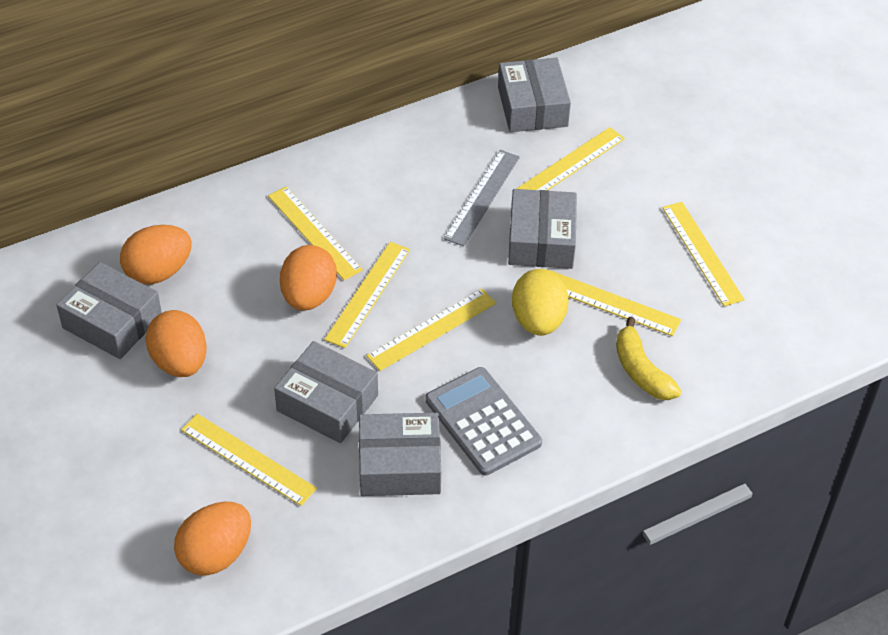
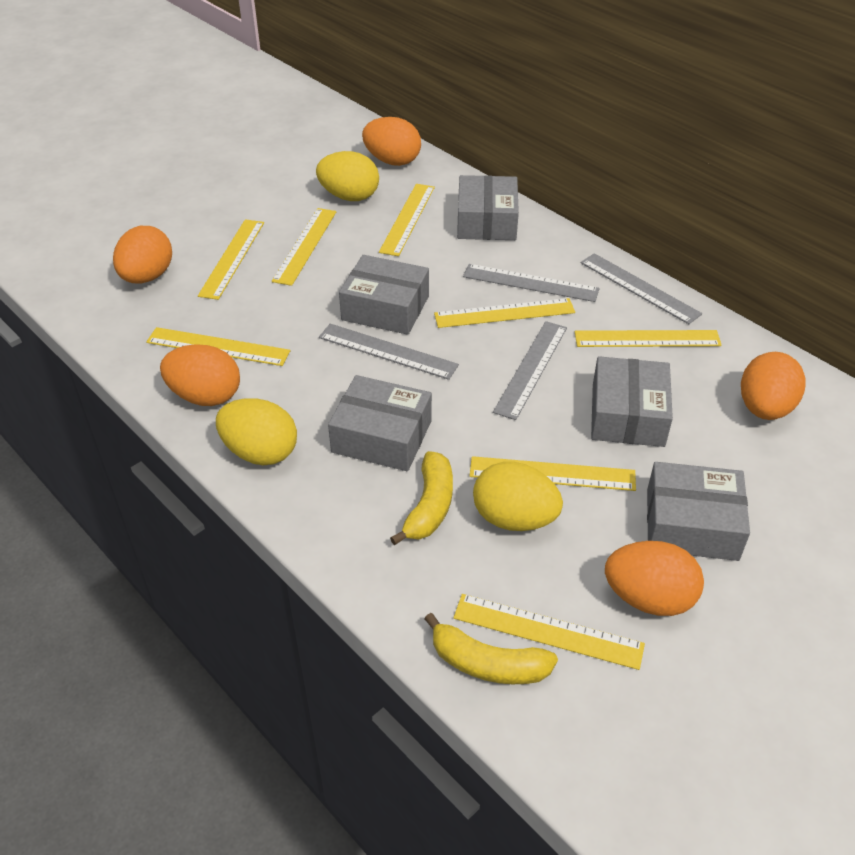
grey calculator: [425,367,542,476] = 1 -> none = 0
grey ruler: [444,150,520,246] = 1 -> [319,324,459,380] [463,264,600,302] [493,321,567,420] [581,253,702,324] = 4
orange egg: [120,225,192,284] [146,310,207,377] [174,502,251,576] [280,245,337,311] = 4 -> [113,226,172,284] [160,344,240,406] [362,117,421,166] [605,541,704,616] [741,352,806,420] = 5
yellow banana: [616,317,682,400] = 1 -> [390,451,453,545] [424,613,558,684] = 2
yellow egg: [512,269,569,336] = 1 -> [216,398,297,465] [316,151,379,201] [473,462,563,531] = 3
yellow ruler: [181,414,317,506] [268,186,363,280] [324,242,410,348] [366,289,496,371] [516,127,625,190] [549,270,681,336] [662,202,745,306] = 7 -> [146,327,290,366] [198,219,264,300] [272,208,336,286] [379,184,435,256] [434,298,575,328] [453,594,645,670] [470,456,636,491] [575,330,722,347] = 8

